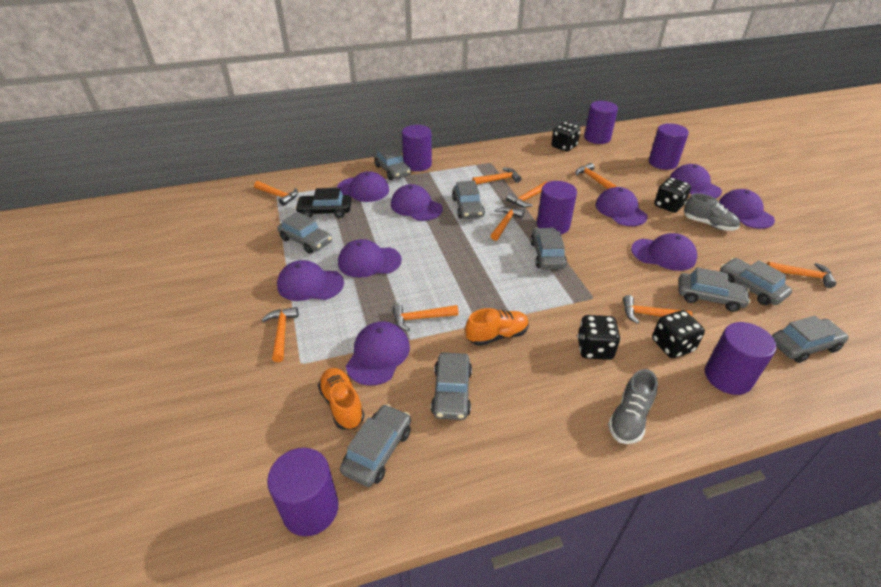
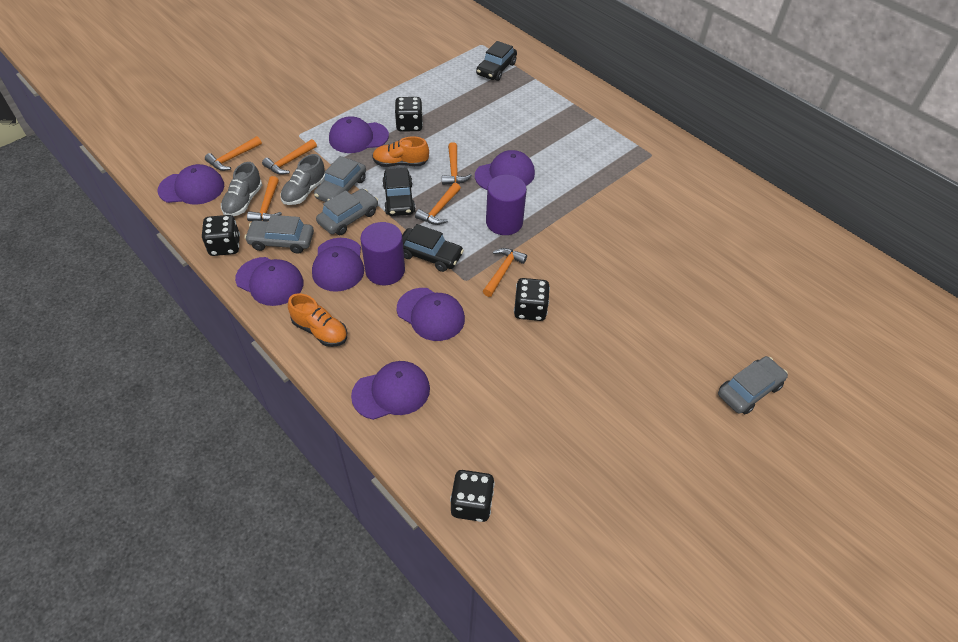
black car: [295,188,351,218] = 1 -> [382,168,416,216] [402,224,464,272] [476,41,517,81] = 3
grey car: [277,212,332,254] [340,404,411,487] [374,145,411,180] [431,353,472,420] [452,181,485,219] [530,228,567,269] [678,267,751,312] [720,258,792,305] [772,316,849,363] = 9 -> [245,215,314,254] [314,156,366,202] [316,189,378,235] [718,356,788,414] = 4
orange hammer: [254,181,298,206] [262,307,298,362] [392,304,459,331] [472,168,521,185] [490,207,524,241] [506,181,547,207] [576,163,617,189] [623,295,692,324] [767,262,836,288] = 9 -> [205,136,262,171] [247,176,282,221] [262,139,317,175] [415,183,461,225] [442,142,472,185] [483,248,527,297] = 6
purple cap: [277,260,344,301] [337,171,389,202] [338,239,402,278] [346,321,410,386] [391,184,443,221] [595,187,648,226] [631,233,697,271] [670,164,722,199] [719,189,775,229] = 9 -> [158,164,224,205] [235,257,303,306] [312,238,364,292] [329,116,389,153] [351,361,430,420] [397,288,465,341] [475,150,535,190] = 7
purple cylinder: [267,448,339,536] [402,125,432,171] [537,181,577,234] [584,101,618,144] [649,123,689,170] [705,322,777,395] = 6 -> [360,222,405,285] [486,175,527,235] = 2

